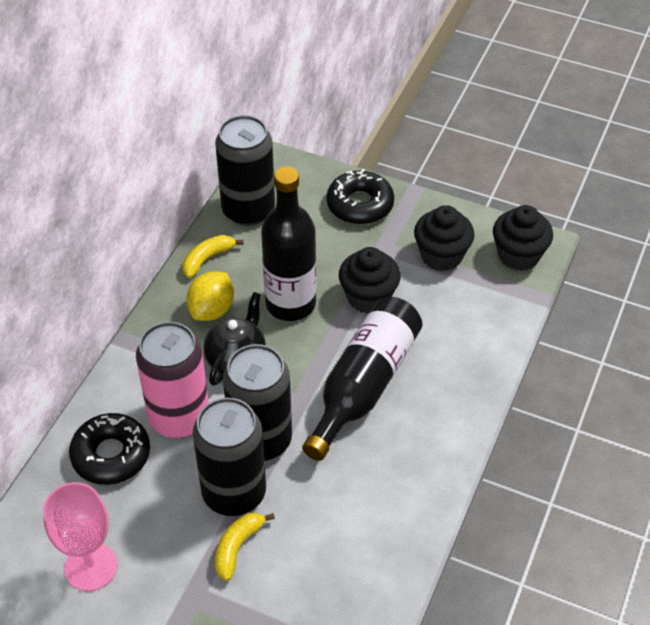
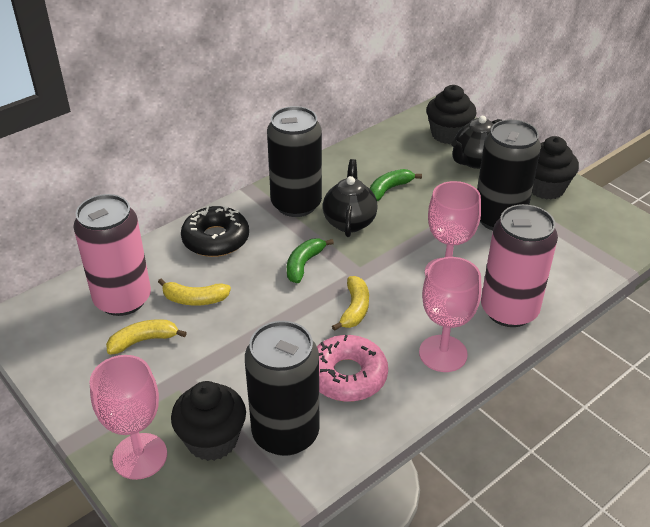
black bottle: [261,167,316,321] [302,297,423,461] = 2 -> none = 0
black donut: [69,413,150,485] [326,169,394,224] = 2 -> [181,205,249,257] = 1
black teapot: [204,292,266,386] = 1 -> [323,159,378,237] [451,116,502,169] = 2
green banana: none = 0 -> [287,239,334,283] [369,169,422,201] = 2
pink can: [136,322,209,438] = 1 -> [73,194,151,316] [481,204,558,327] = 2
pink donut: none = 0 -> [317,335,388,402] = 1
pink goblet: [43,482,117,591] = 1 -> [90,355,167,480] [419,257,482,372] [425,181,481,277] = 3
yellow banana: [182,235,244,278] [215,513,275,581] = 2 -> [106,319,187,355] [158,279,231,306] [332,276,369,331] = 3
yellow lemon: [186,271,234,321] = 1 -> none = 0

